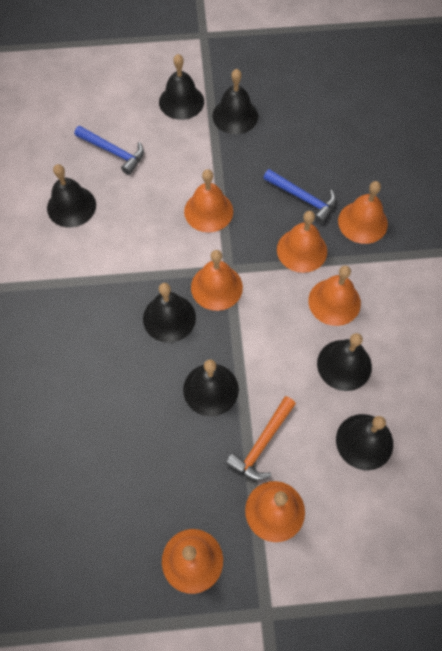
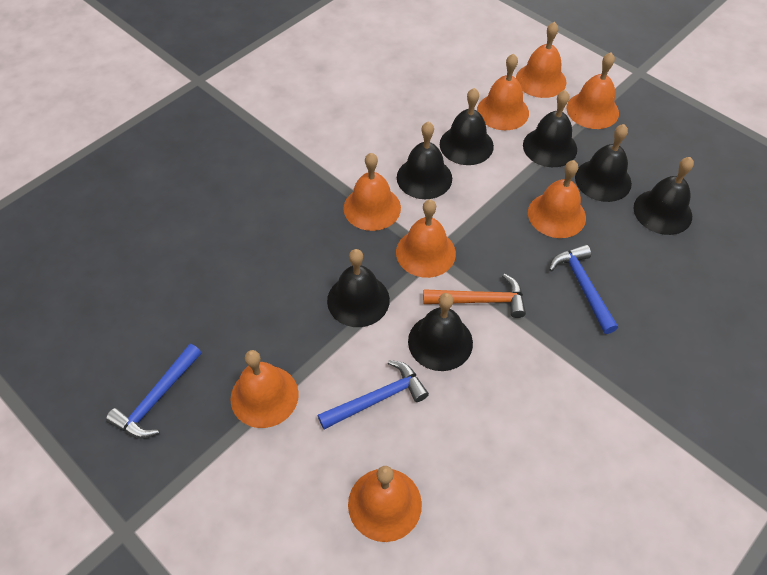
blue hammer: [75,126,144,175] [263,169,336,224] = 2 -> [106,344,202,439] [317,360,429,430] [549,245,618,334] = 3
orange bell: [162,529,223,594] [184,169,233,232] [191,250,243,311] [245,481,305,542] [277,211,327,273] [308,266,361,326] [338,181,388,244] = 7 -> [230,350,299,428] [343,153,401,231] [348,466,422,542] [396,200,456,278] [477,53,529,130] [516,22,566,98] [528,160,586,238] [566,53,619,129] = 8

